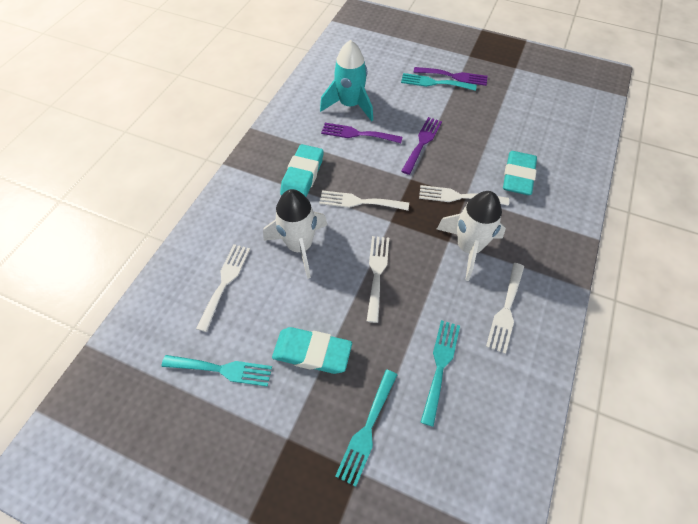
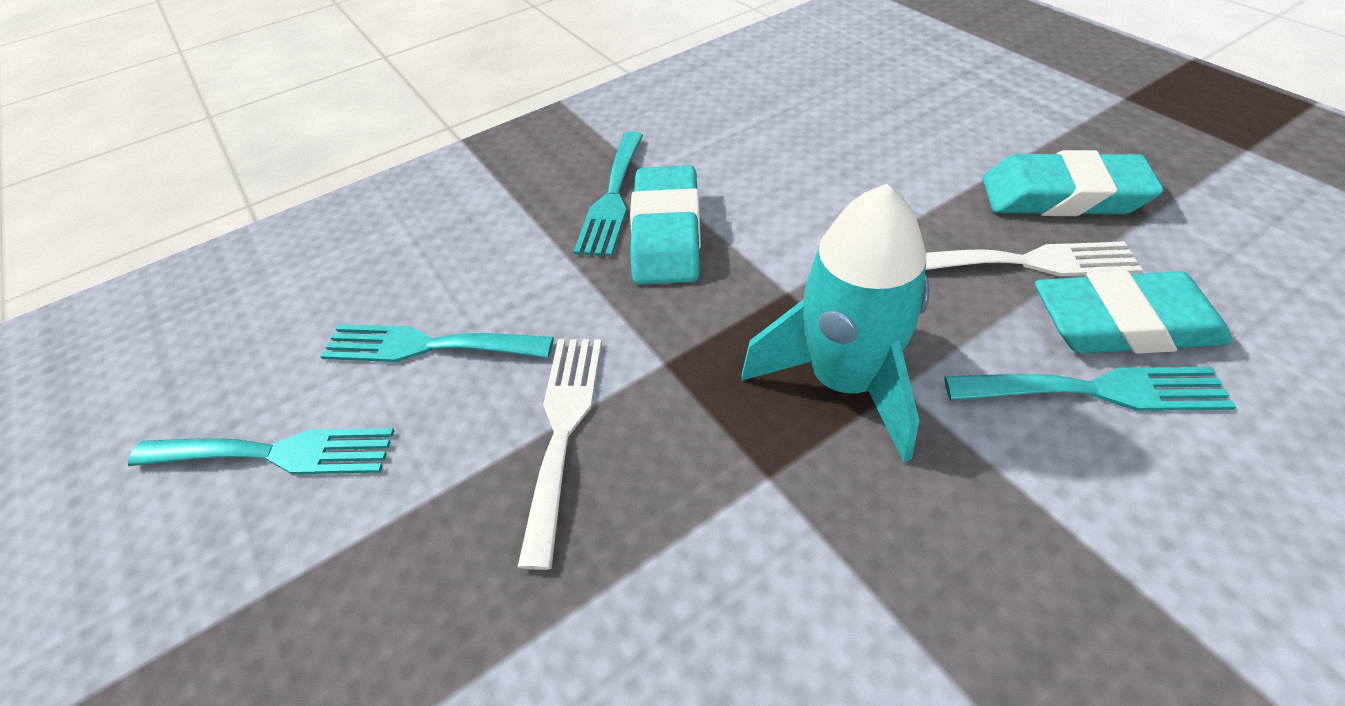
purple fork: [321,123,402,143] [401,117,442,175] [413,67,488,86] = 3 -> none = 0
white fork: [196,244,250,332] [319,191,409,211] [367,236,389,323] [419,185,509,206] [486,263,524,354] = 5 -> [518,339,602,570] [926,241,1142,276] = 2
white rocket: [263,189,327,279] [437,191,506,281] = 2 -> none = 0

